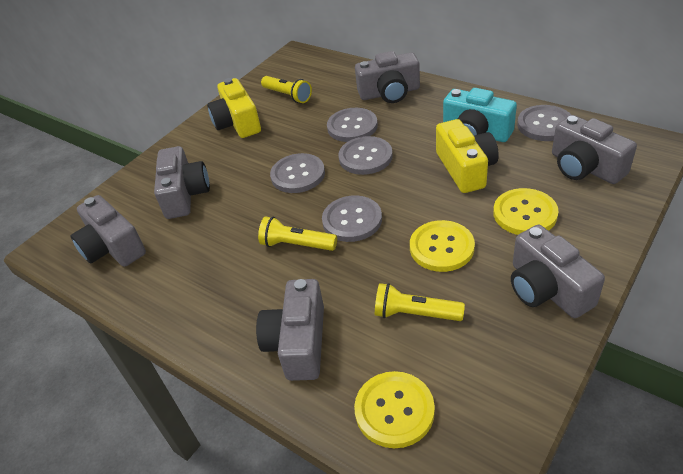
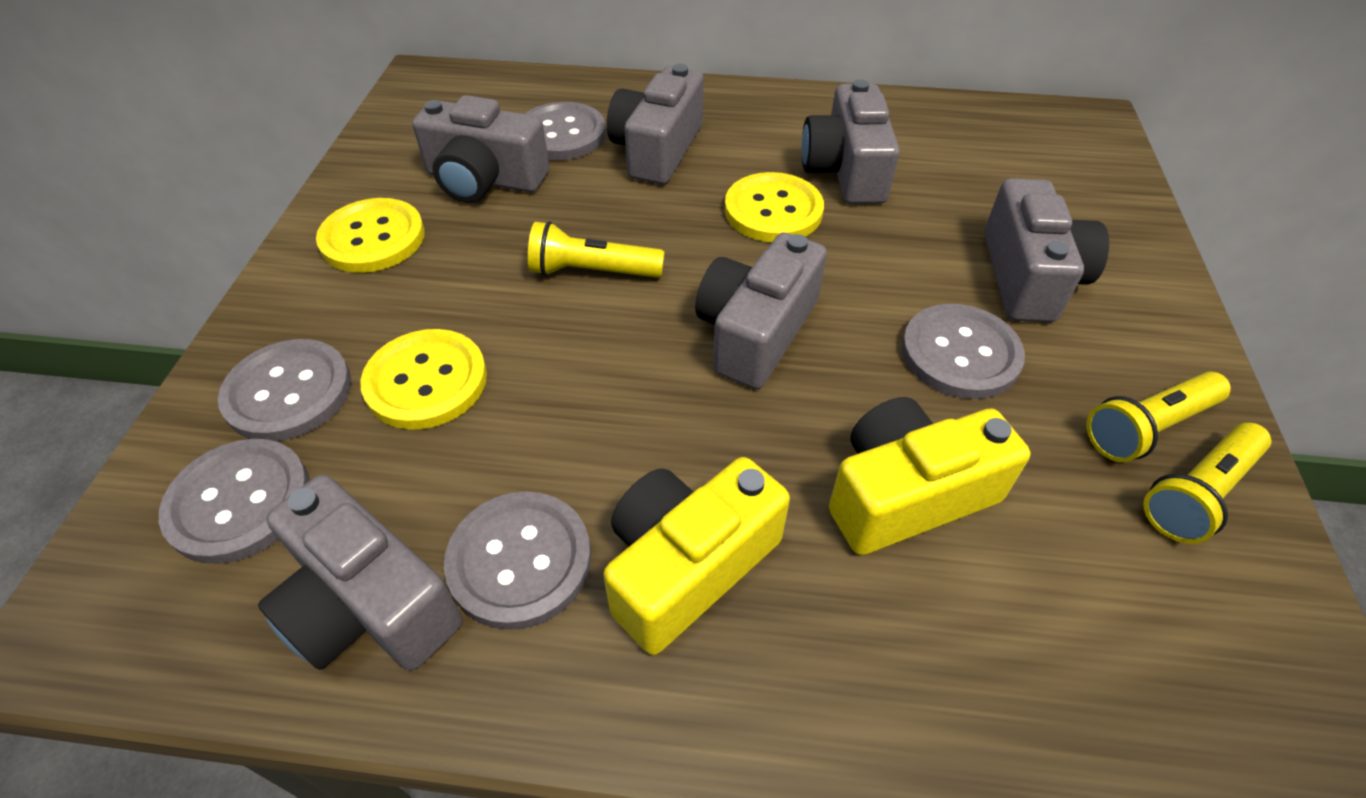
turquoise camera: [443,88,517,142] = 1 -> none = 0

